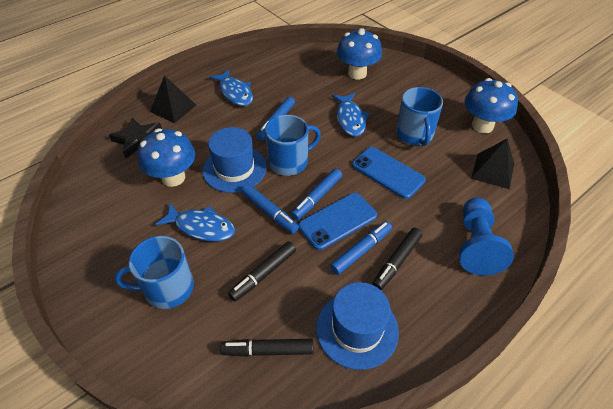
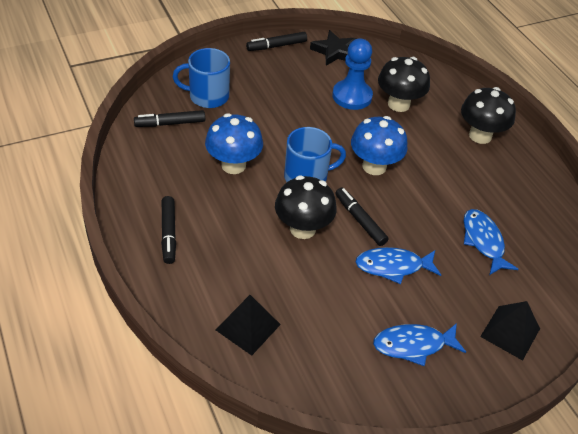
black marker: [220,339,313,357] [228,241,296,302] [372,228,422,290] = 3 -> [134,110,205,127] [161,196,176,264] [246,32,307,51] [335,187,389,246] = 4
black mushroom: none = 0 -> [275,175,337,239] [378,57,430,112] [461,87,516,144] = 3
blue hat: [202,127,266,193] [316,282,399,370] = 2 -> none = 0
blue marker: [241,184,299,234] [256,97,295,141] [291,168,342,220] [330,221,392,275] = 4 -> none = 0
blue mug: [114,236,194,309] [265,115,321,176] [396,87,443,146] = 3 -> [173,48,230,108] [284,127,346,182] = 2
blue mushroom: [137,128,195,187] [337,28,382,80] [465,78,518,133] = 3 -> [205,113,263,174] [351,116,408,175] = 2
blue phone: [298,193,377,250] [352,147,426,199] = 2 -> none = 0

